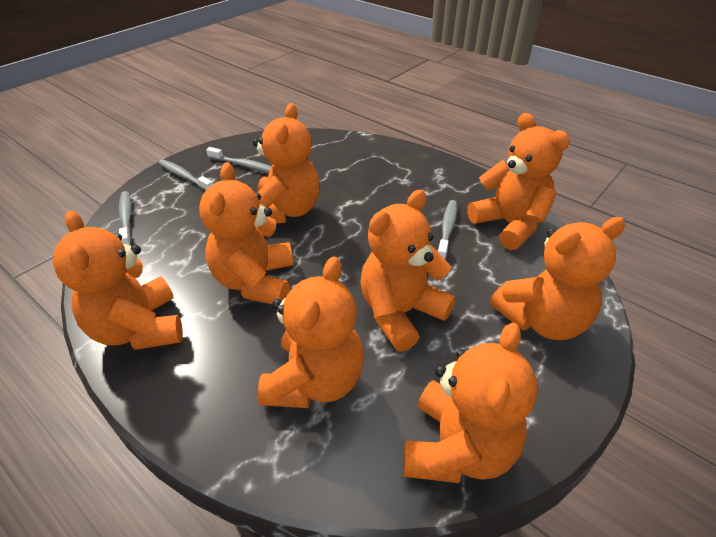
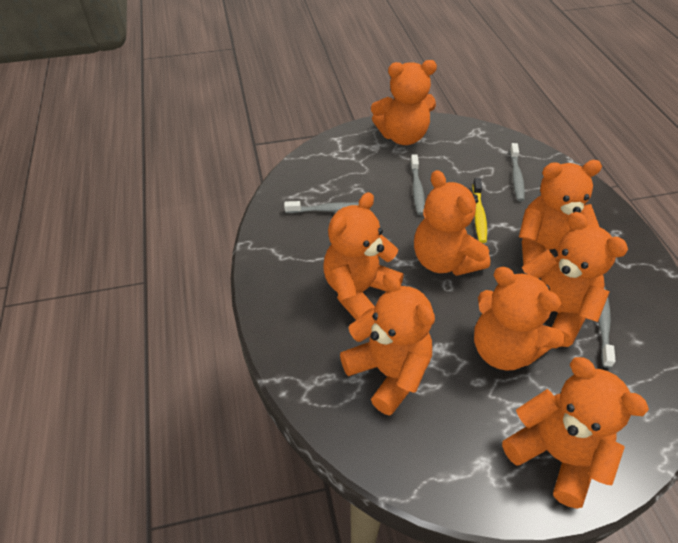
yellow toothbrush: none = 0 -> [472,178,487,243] = 1

